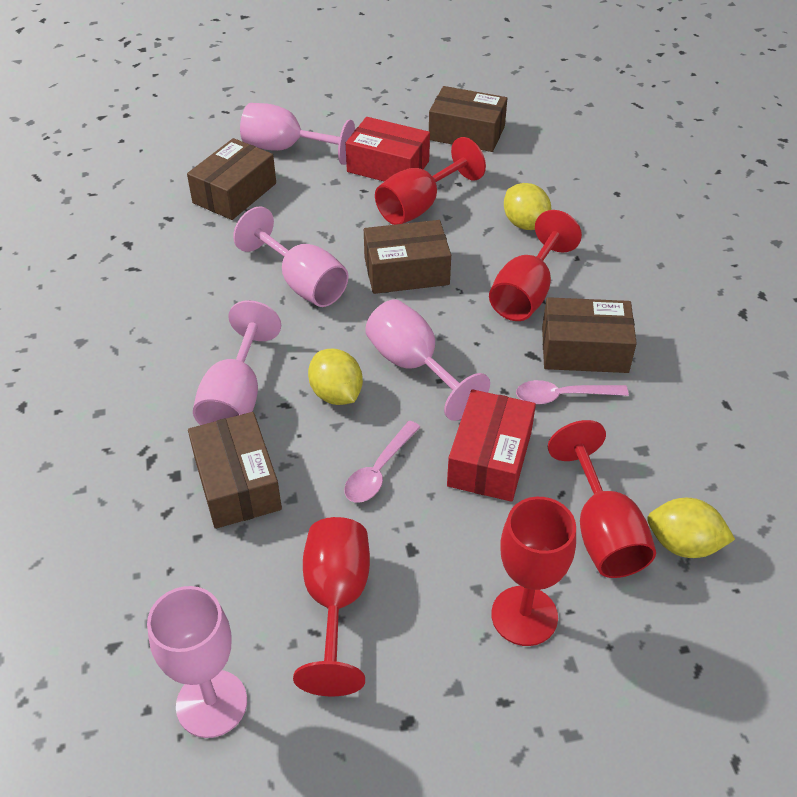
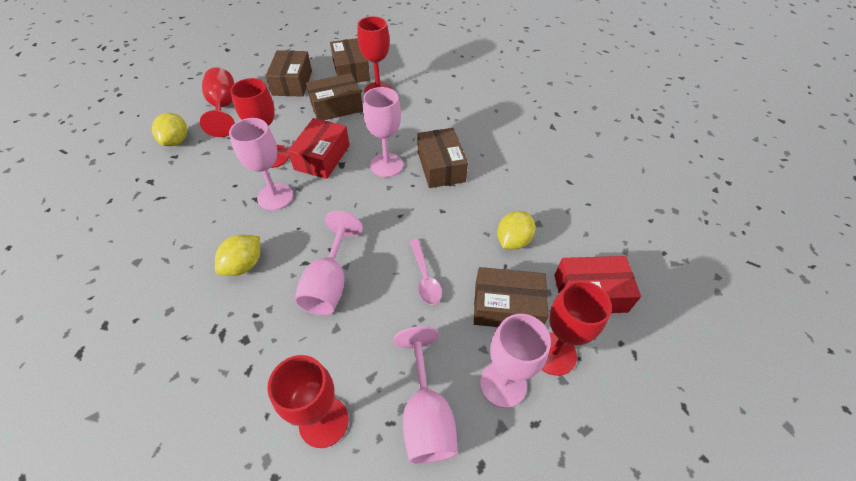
pink spoon: [344,421,420,503] [516,380,629,405] = 2 -> [410,239,442,305] = 1

